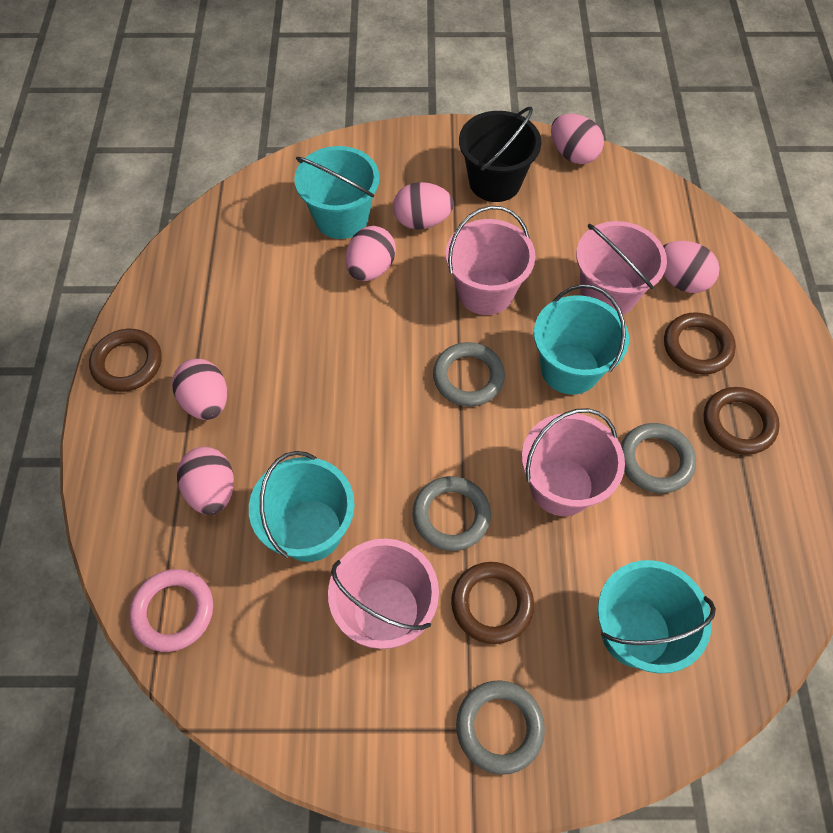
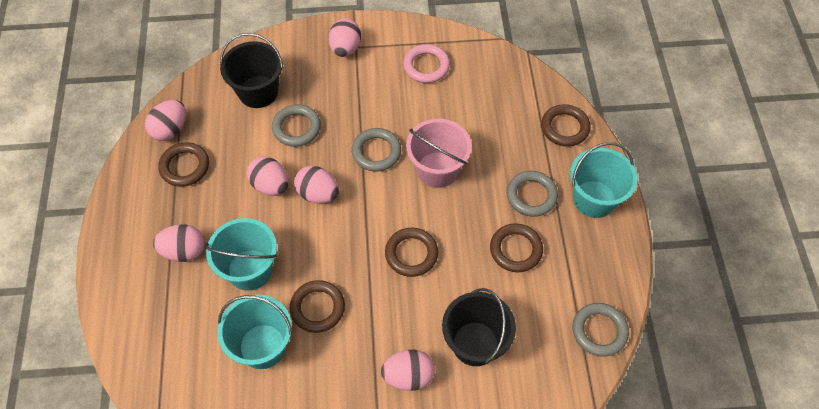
black bucket: [459,107,542,202] = 1 -> [220,33,283,108] [442,288,516,366] = 2
brown ring: [89,329,162,392] [451,562,534,644] [664,312,736,375] [703,387,780,455] = 4 -> [158,142,209,187] [290,280,345,333] [385,228,438,277] [490,223,543,273] [541,104,590,147] = 5
pink bucket: [328,539,439,649] [446,206,535,315] [522,408,625,516] [576,221,667,315] = 4 -> [406,119,472,188] = 1
turquoise bucket: [249,451,355,562] [294,146,379,239] [534,284,629,395] [598,560,716,673] = 4 -> [205,218,277,291] [217,295,292,369] [570,142,638,218] = 3

